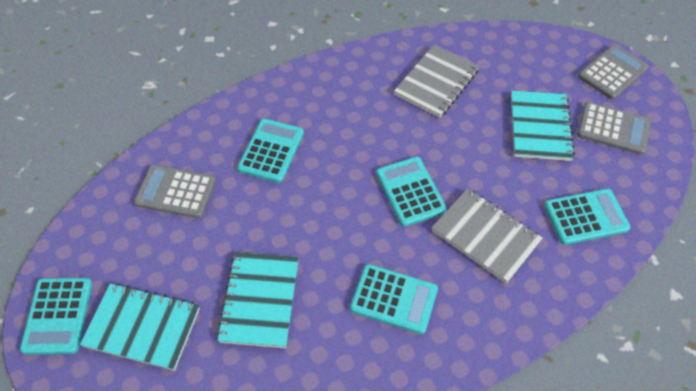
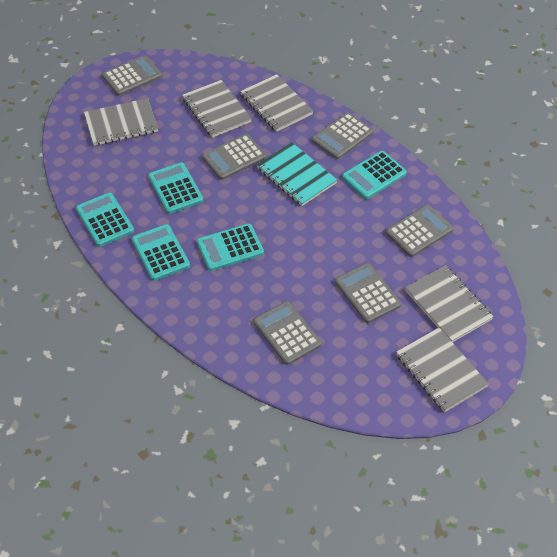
grey calculator: [134,165,216,218] [577,102,651,155] [578,44,649,100] = 3 -> [102,55,162,96] [202,134,266,180] [254,301,322,365] [312,113,373,159] [335,263,401,323] [386,205,453,257] = 6
grey notebook: [394,45,479,118] [432,188,543,283] = 2 -> [84,98,158,146] [182,80,252,138] [240,74,313,132] [396,328,489,412] [405,265,493,342] = 5
turquoise notebook: [80,283,200,371] [217,252,299,348] [511,90,575,161] = 3 -> [257,142,337,206] = 1

